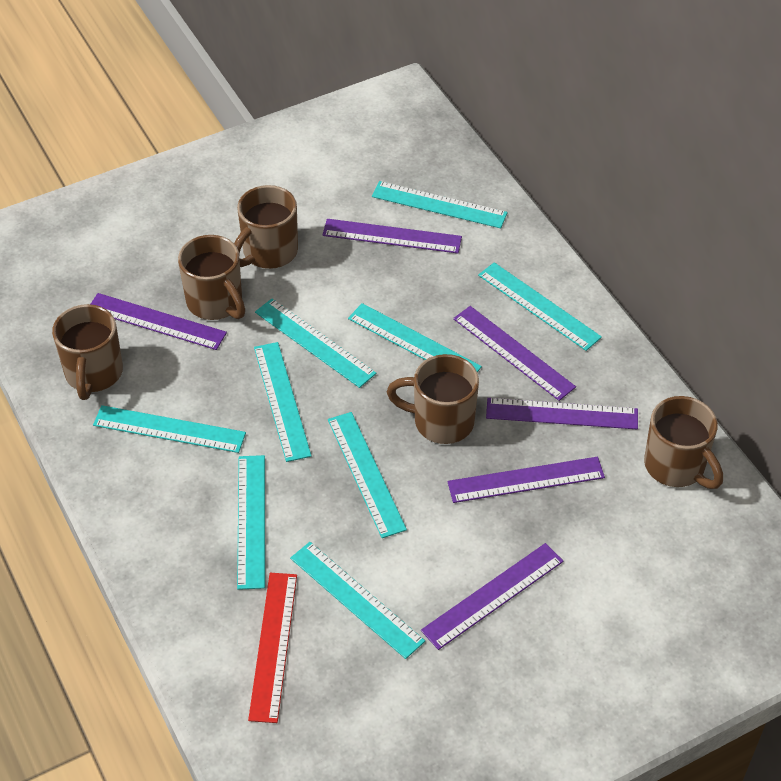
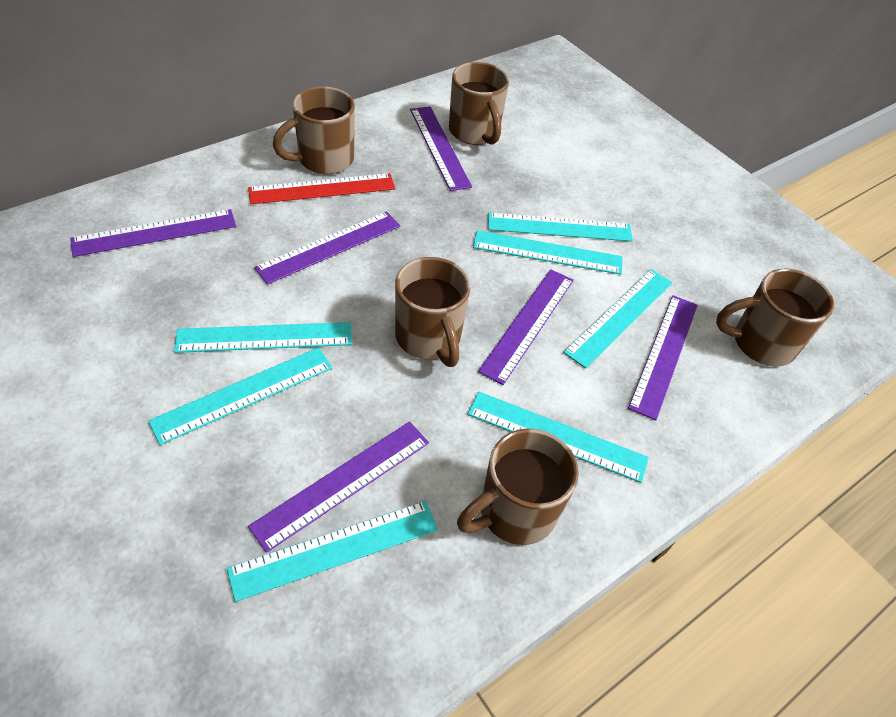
turquoise ruler: [93,405,246,453] [237,455,265,590] [254,342,312,462] [255,299,376,388] [290,542,425,659] [328,412,407,538] [348,303,482,372] [372,181,508,228] [478,262,602,351] = 9 -> [148,347,332,445] [174,322,352,353] [227,501,438,602] [468,391,649,483] [473,230,622,275] [488,212,633,242] [563,269,672,369] = 7

